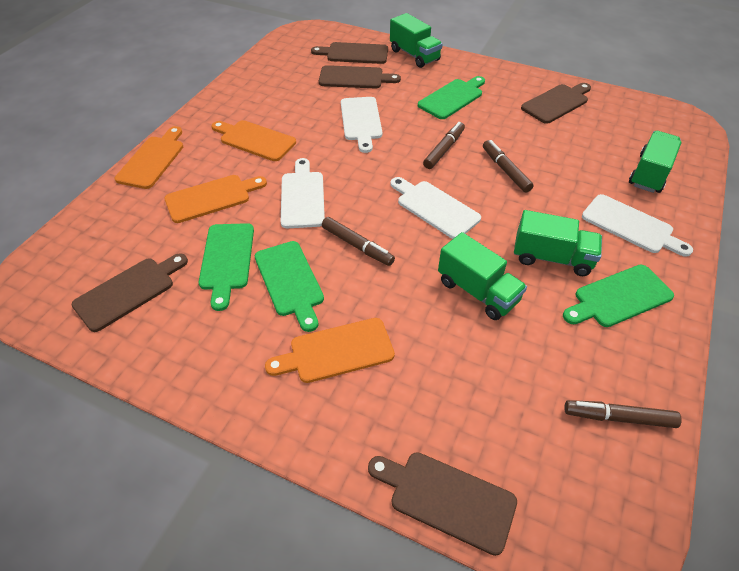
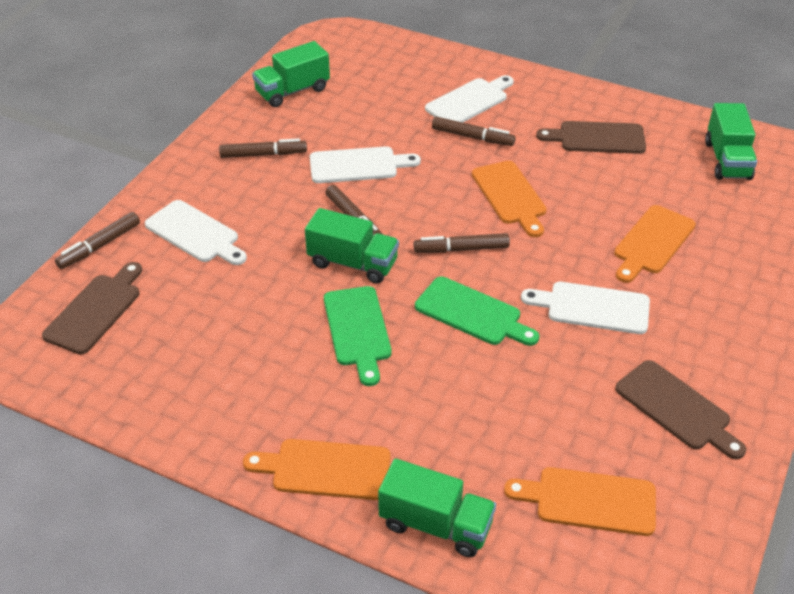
brown cutting board: [72,253,188,332] [311,42,388,64] [319,65,401,88] [368,452,517,556] [521,83,591,124] = 5 -> [42,262,142,354] [536,121,646,154] [615,360,746,459] = 3
brown marker: [322,217,395,266] [423,122,465,169] [483,140,534,193] [564,400,682,428] = 4 -> [55,212,140,269] [219,138,307,158] [325,185,382,236] [414,233,510,253] [432,117,515,146] = 5
green cutting board: [199,223,254,311] [255,241,324,332] [418,76,485,119] [563,265,674,327] = 4 -> [324,286,392,386] [415,277,539,346] = 2

